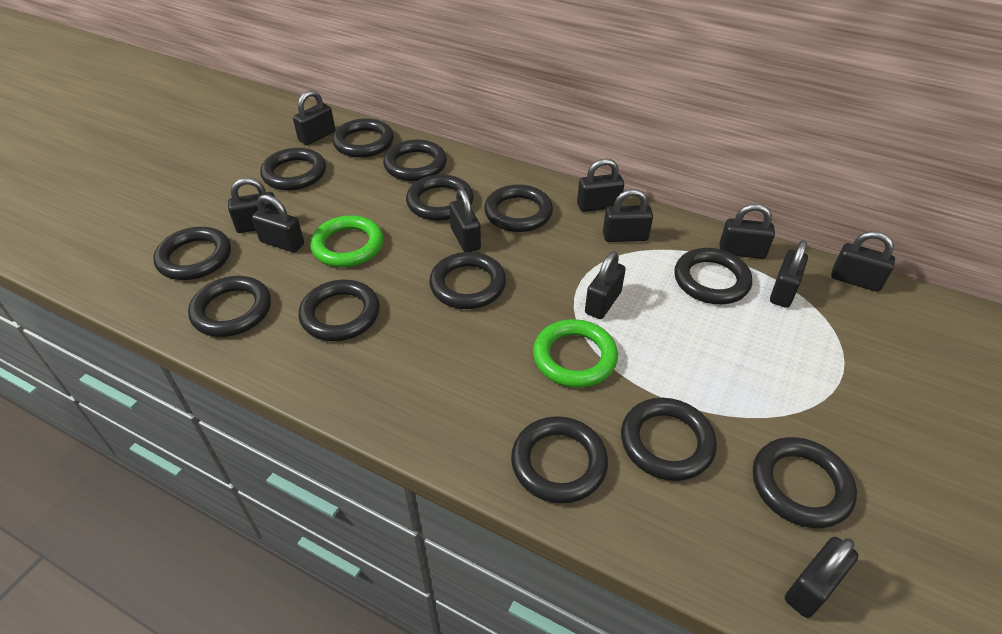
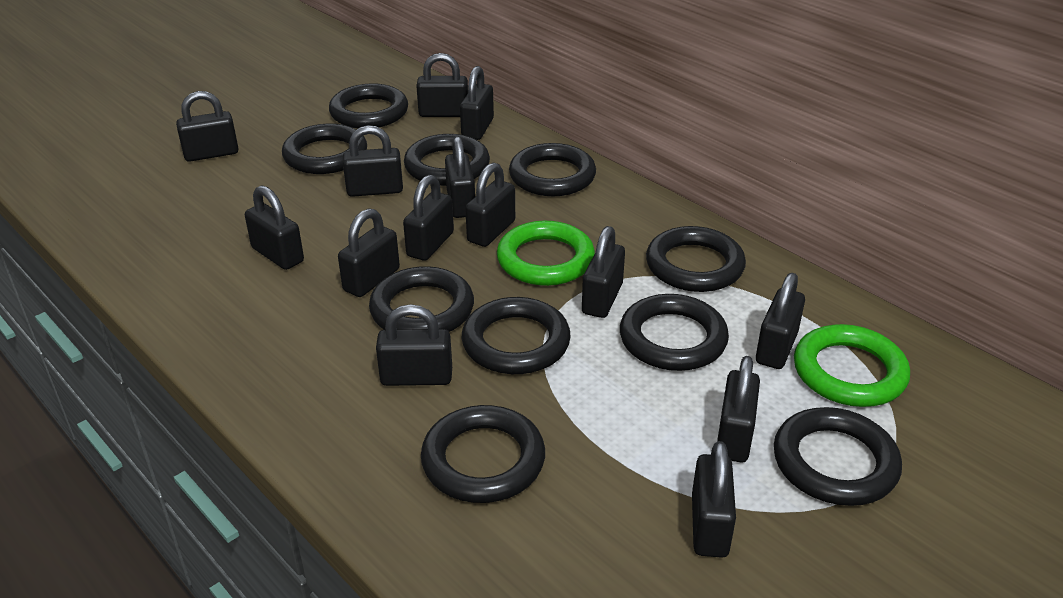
black padlock: [228,178,279,233] [252,194,304,252] [293,90,335,145] [449,189,481,252] [577,158,624,212] [585,251,626,319] [603,189,653,242] [719,204,775,259] [770,240,808,308] [785,537,859,618] [831,231,895,292] = 11 -> [176,91,239,162] [245,185,304,270] [338,208,400,297] [343,125,403,197] [376,304,452,386] [403,175,454,261] [416,53,468,117] [445,136,475,218] [460,66,494,140] [465,163,515,247] [582,226,625,318] [692,441,736,558] [717,356,760,462] [756,273,805,369] = 14
black ring: [153,227,231,280] [188,276,271,337] [260,148,326,190] [299,280,380,341] [332,118,394,158] [383,139,447,181] [406,174,474,221] [429,252,506,309] [484,184,553,232] [511,416,608,504] [621,398,717,481] [674,248,752,304] [753,437,857,528] = 13 -> [282,124,367,174] [329,83,408,128] [369,266,474,332] [404,134,490,186] [421,405,545,503] [462,297,571,374] [509,143,596,196] [620,294,729,371] [646,226,746,292] [774,407,902,506] = 10

